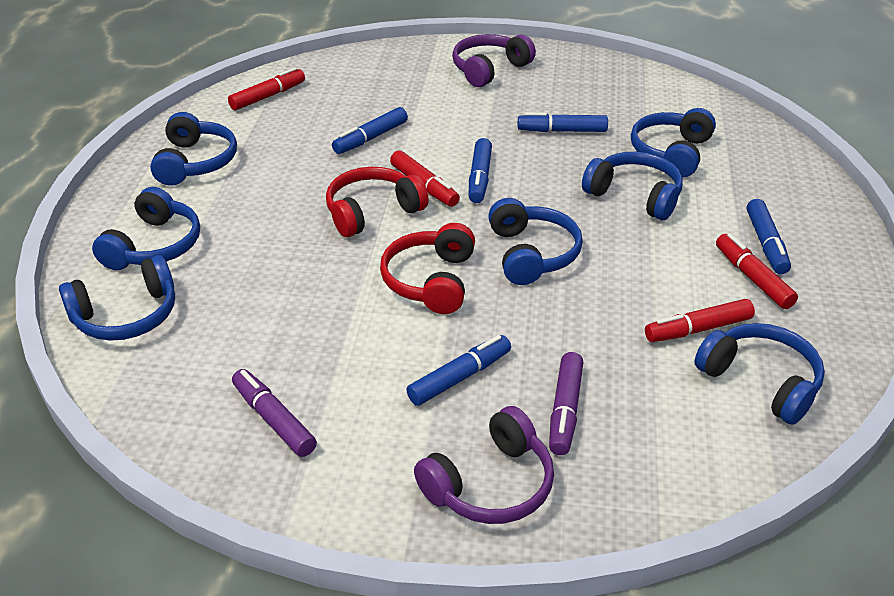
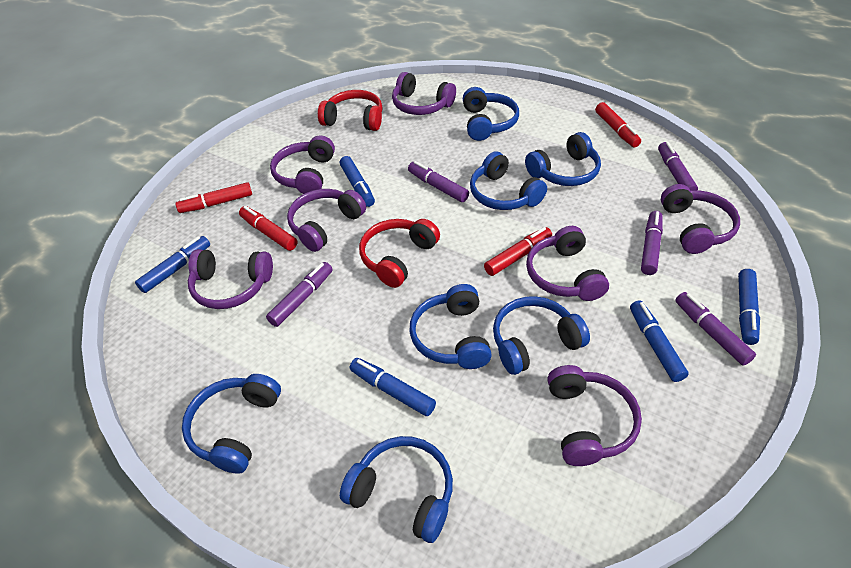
purple headphones: [414,406,554,524] [452,34,536,87] = 2 -> [188,249,273,309] [270,135,335,194] [287,189,366,252] [392,72,456,115] [526,226,609,301] [547,365,642,466] [661,184,740,254] = 7
purple marker: [232,369,317,457] [549,352,583,455] = 2 -> [266,262,333,327] [408,161,469,202] [641,211,663,275] [658,142,698,191] [675,292,756,366] = 5

